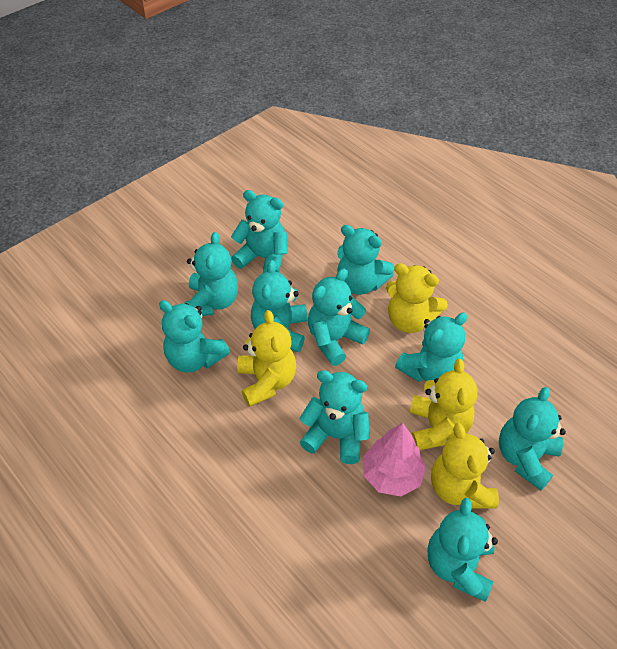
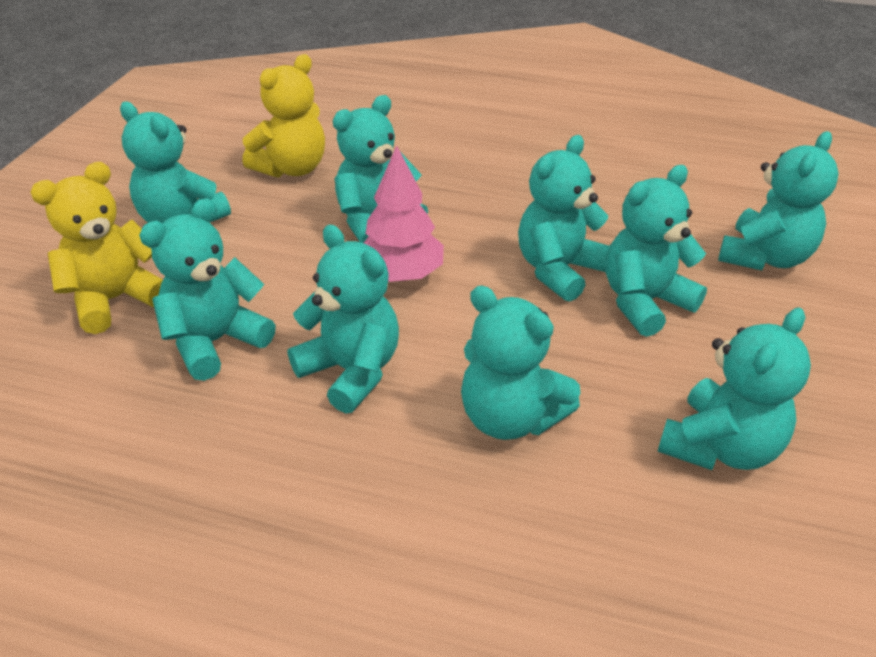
turquoise teddy bear: [159,300,230,373] [184,232,238,316] [231,190,287,273] [251,260,308,352] [299,370,370,464] [308,269,370,366] [337,225,394,295] [395,313,467,382] [428,498,498,602] [499,387,566,491] = 10 -> [120,102,231,223] [139,198,276,381] [288,225,399,413] [333,95,428,243] [461,286,580,440] [518,135,610,302] [606,165,707,337] [657,308,811,470] [718,131,839,270] = 9
yellow teddy bear: [237,310,296,407] [386,263,448,333] [410,359,478,450] [431,423,499,509] = 4 -> [30,162,163,334] [242,54,325,178] = 2

